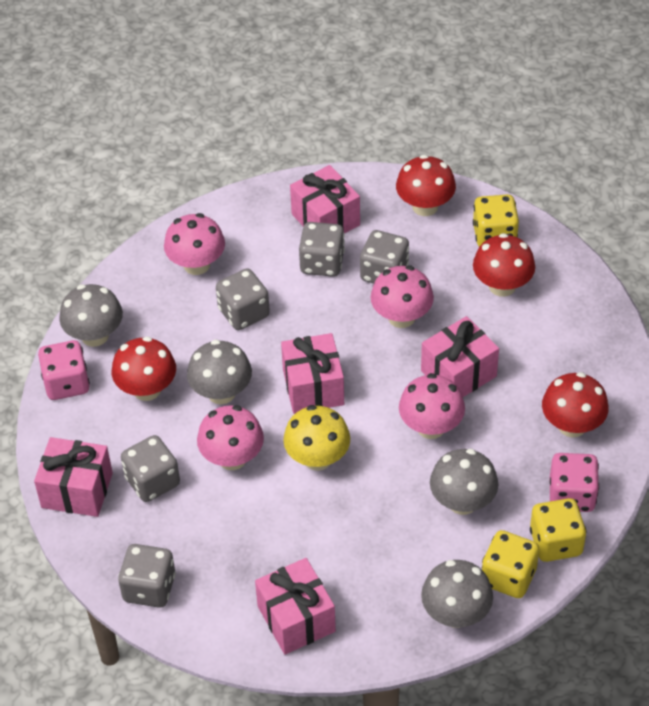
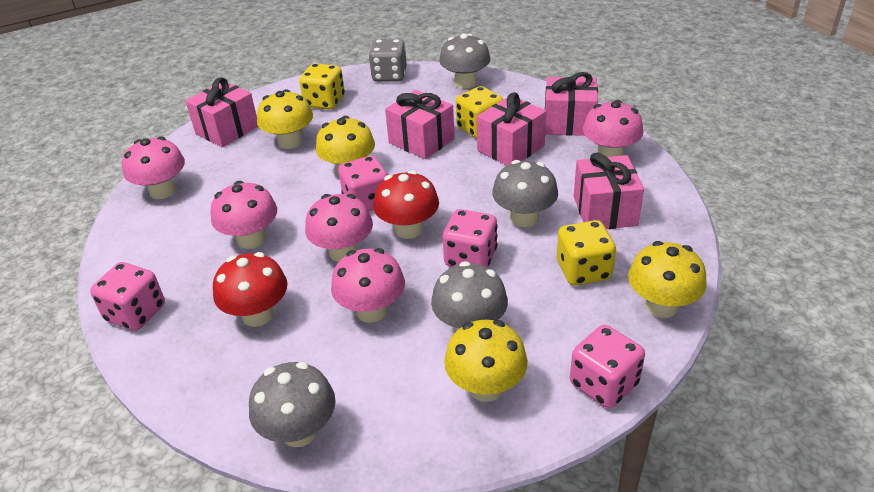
grey dice: [118,544,176,608] [121,435,180,502] [216,268,270,330] [299,222,345,277] [360,230,409,284] = 5 -> [369,39,407,82] = 1
pink dice: [38,340,90,400] [550,453,599,512] = 2 -> [90,262,165,331] [338,156,388,211] [443,209,498,267] [570,325,645,408] = 4
pink mushroom: [164,213,225,275] [197,405,264,470] [370,265,434,328] [399,373,465,439] = 4 -> [122,137,185,199] [211,181,277,249] [305,194,373,262] [331,248,405,323] [583,100,643,157] = 5
red mushroom: [112,336,176,401] [396,155,456,216] [473,233,535,297] [542,372,609,437] = 4 -> [213,252,287,327] [373,170,439,239] = 2
yellow mushroom: [283,405,350,471] = 1 -> [257,89,313,149] [316,116,375,176] [444,320,528,402] [628,241,706,318] = 4

